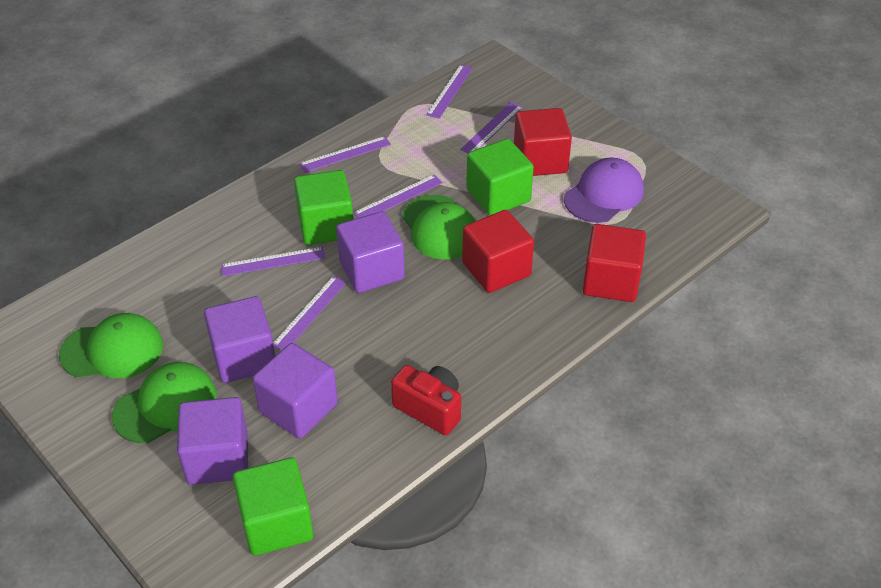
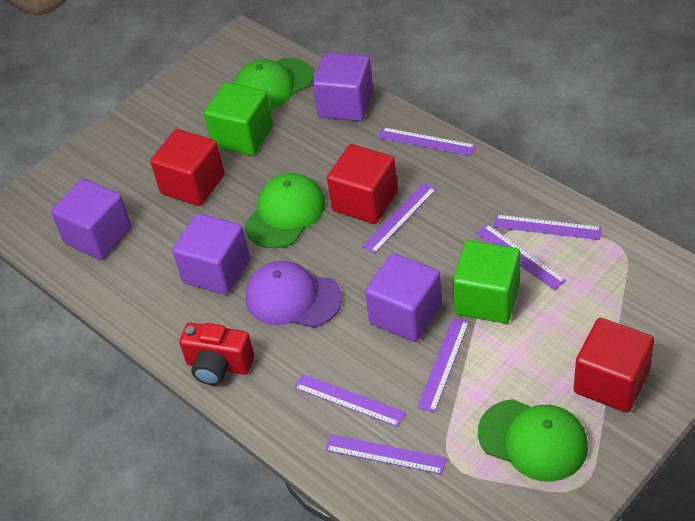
green cube: [233,457,313,556] [294,170,353,245] [466,139,534,216] = 3 -> [204,82,273,156] [453,240,521,323] = 2
purple ruler: [221,247,326,276] [273,276,347,350] [299,136,391,173] [353,175,443,218] [426,65,473,119] [460,102,523,153] = 6 -> [294,374,406,427] [325,434,447,475] [362,183,436,254] [378,127,476,156] [417,318,469,413] [475,224,567,290] [493,215,602,240] = 7

